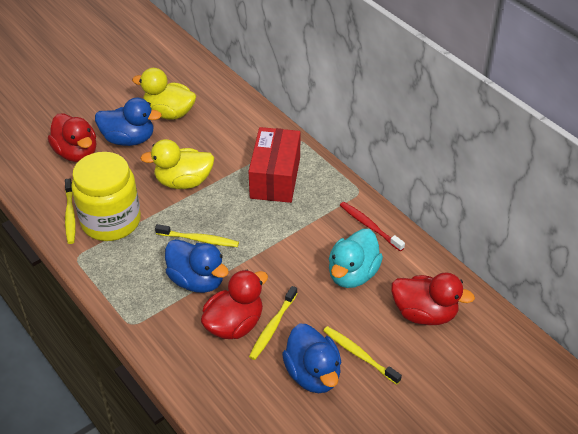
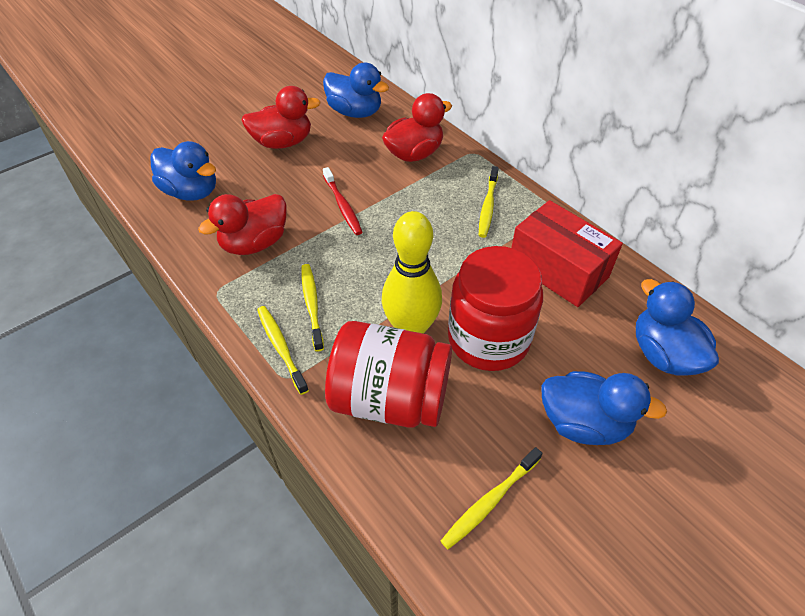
blue duck: [95,98,162,146] [165,239,229,293] [282,324,341,393] = 3 -> [150,141,216,201] [323,63,389,118] [541,371,667,445] [636,279,719,376] = 4
red jar: none = 0 -> [325,321,452,428] [448,246,543,371] = 2
turquoise duck: [329,229,383,288] = 1 -> none = 0
yellow bowling pin: none = 0 -> [382,211,442,334] = 1
yellow duck: [132,68,196,120] [140,139,214,189] = 2 -> none = 0
yellow jar: [71,152,141,241] = 1 -> none = 0

